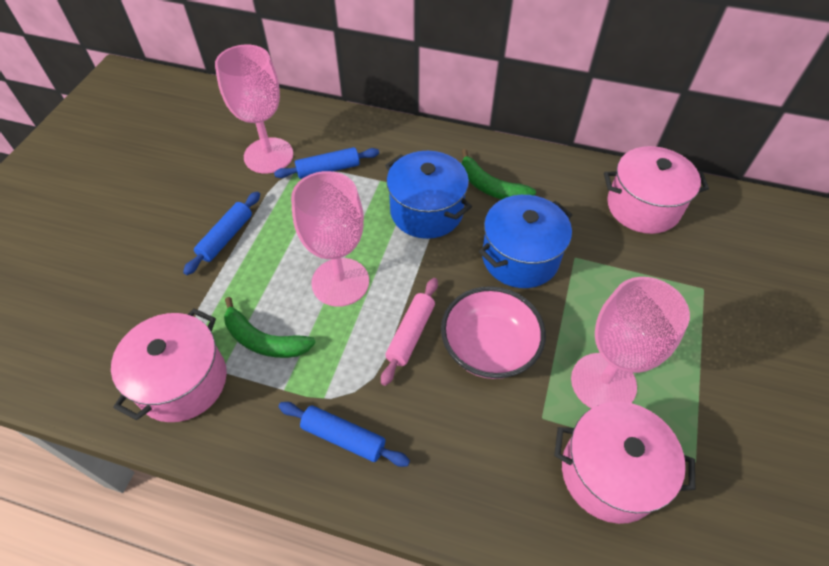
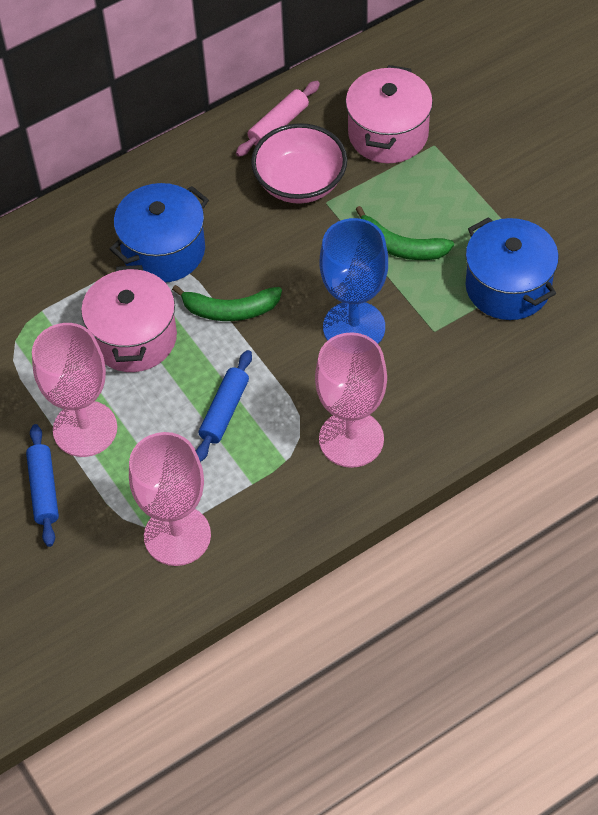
blue goblet: none = 0 -> [320,218,388,344] = 1
blue rolling pin: [183,191,260,275] [274,147,379,179] [279,402,410,467] = 3 -> [26,424,59,547] [196,350,252,462] = 2
pink pot: [111,308,227,422] [554,401,695,524] [604,146,709,234] = 3 -> [81,265,177,372] [346,65,433,163] = 2

